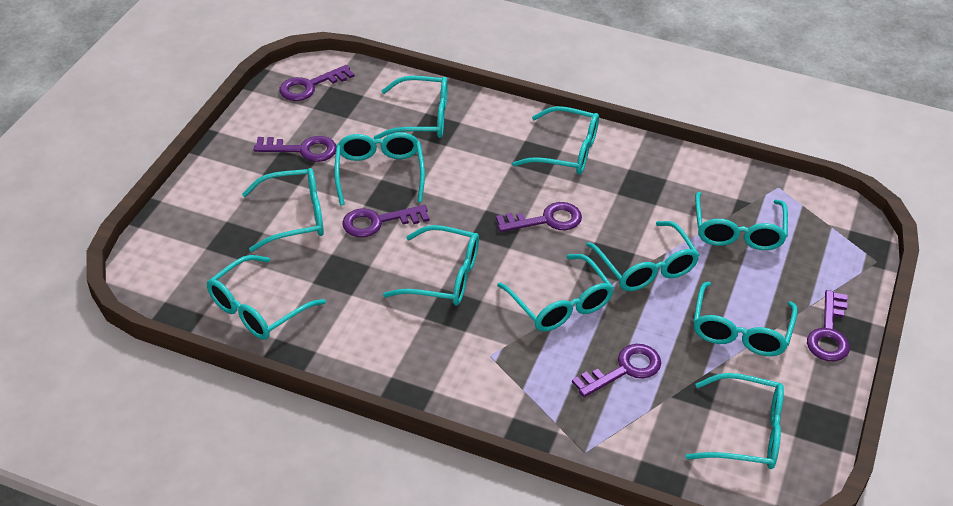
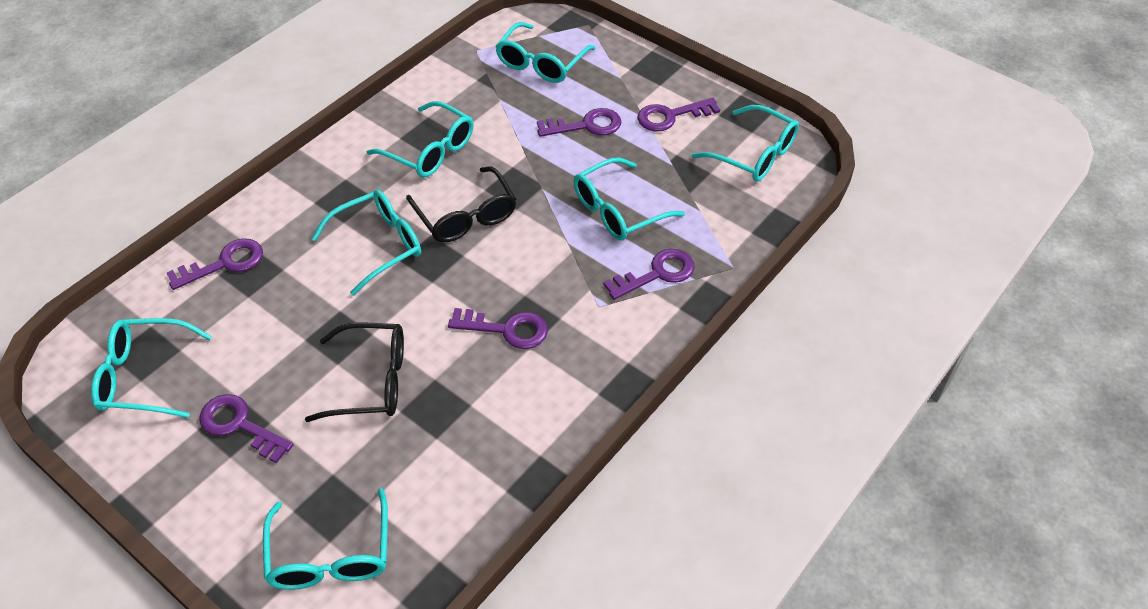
black glasses: none = 0 -> [305,322,404,422] [406,166,516,242] = 2
turquoise glasses: [207,255,326,340] [242,168,324,252] [334,132,425,206] [373,76,448,140] [383,225,479,306] [497,254,614,332] [512,106,599,175] [586,221,699,291] [686,373,784,469] [693,281,798,356] [695,192,788,250] = 11 -> [91,318,212,418] [263,488,388,590] [311,190,421,296] [367,101,473,177] [495,22,596,83] [574,158,685,241] [692,105,799,181] = 7

